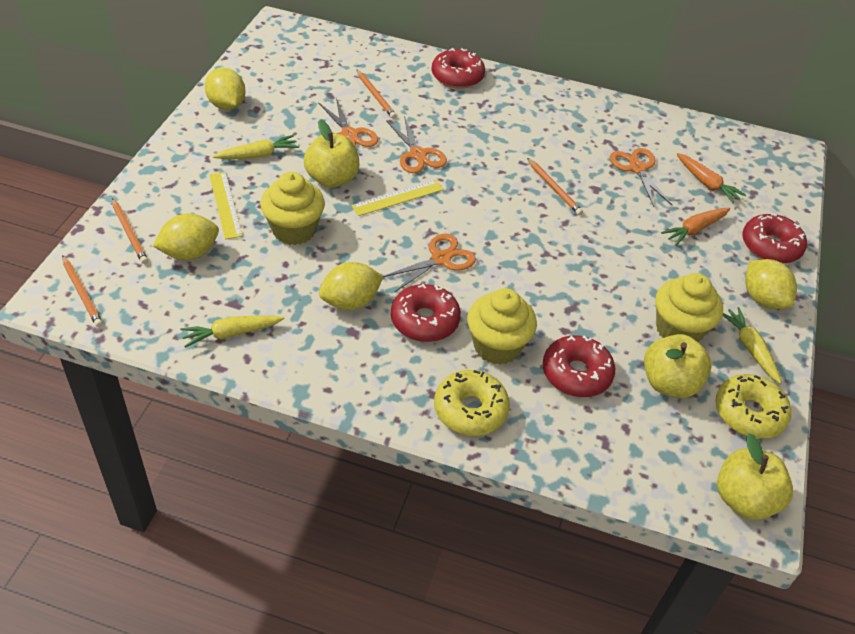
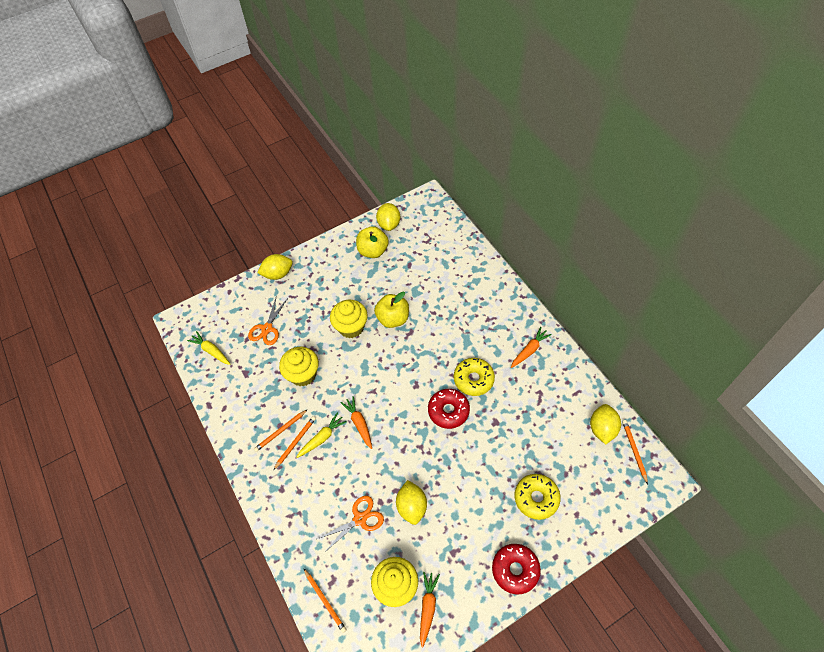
orange carrot: [661,208,730,246] [677,153,746,204] = 2 -> [341,396,372,449] [420,572,440,647] [511,327,552,368] = 3
orange scissors: [318,98,378,147] [384,234,476,293] [386,116,447,173] [610,148,672,206] = 4 -> [248,298,288,345] [317,496,384,553] = 2
red donut: [391,284,461,342] [431,48,485,89] [542,335,615,397] [742,213,807,264] = 4 -> [428,389,470,429] [492,544,541,595] = 2
yellow apple: [304,120,359,188] [644,334,711,398] [717,433,793,520] = 3 -> [356,226,389,258] [374,292,409,328] = 2
yellow carrot: [180,316,285,348] [213,135,299,159] [723,307,782,384] = 3 -> [187,331,231,365] [296,412,347,458] = 2
yellow ruler: [209,172,243,239] [351,180,444,216] = 2 -> none = 0

